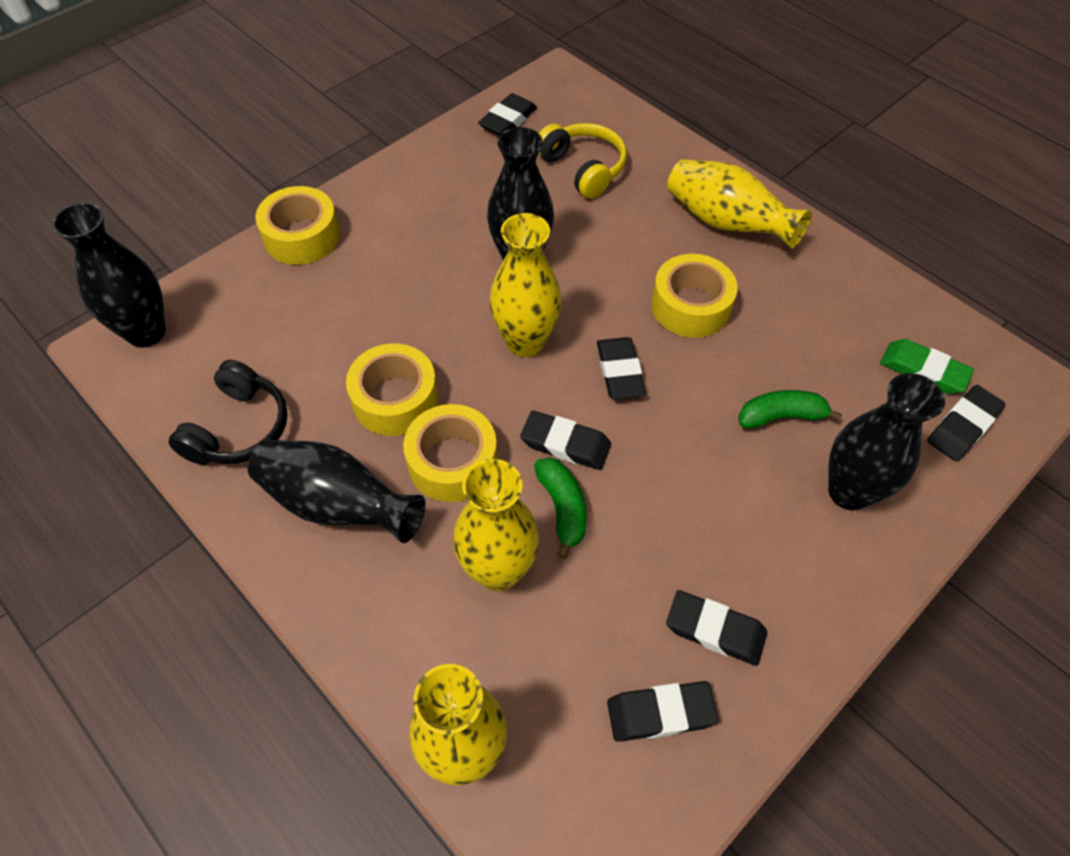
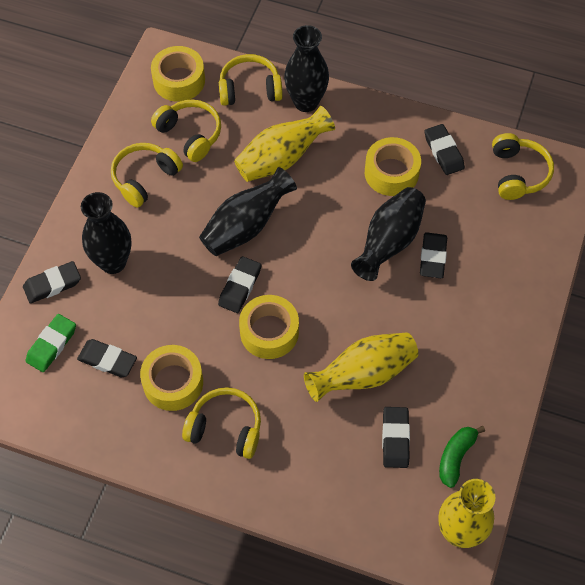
black headphones: [169,360,288,465] = 1 -> none = 0
green banana: [534,458,587,559] [738,390,842,429] = 2 -> [439,426,485,488] = 1
yellow headphones: [538,123,627,199] = 1 -> [111,143,183,208] [151,99,221,162] [182,387,261,459] [219,54,283,106] [492,133,554,200] = 5
yellow vase: [409,664,507,785] [453,459,539,591] [489,213,561,357] [667,159,812,249] = 4 -> [234,106,335,182] [304,332,418,402] [438,479,495,548] = 3

